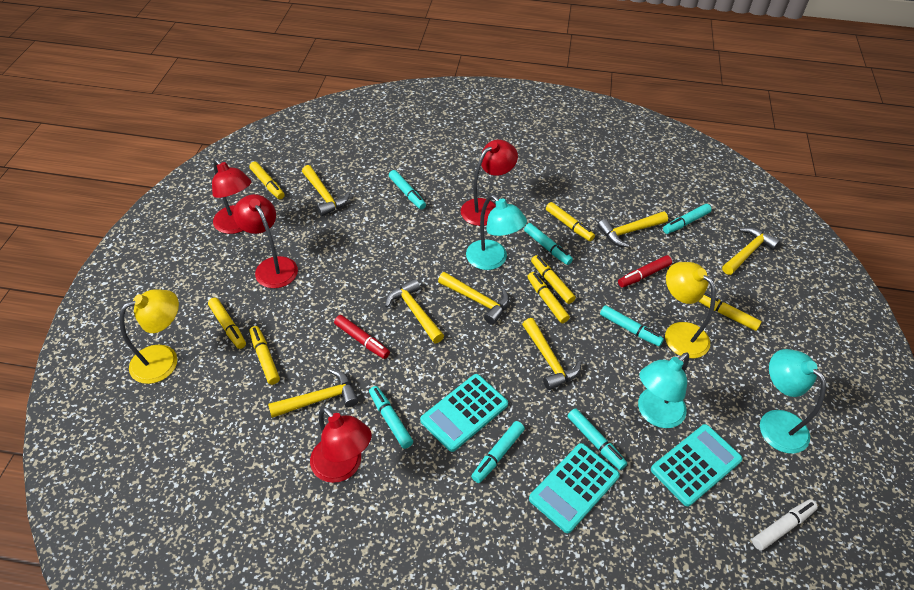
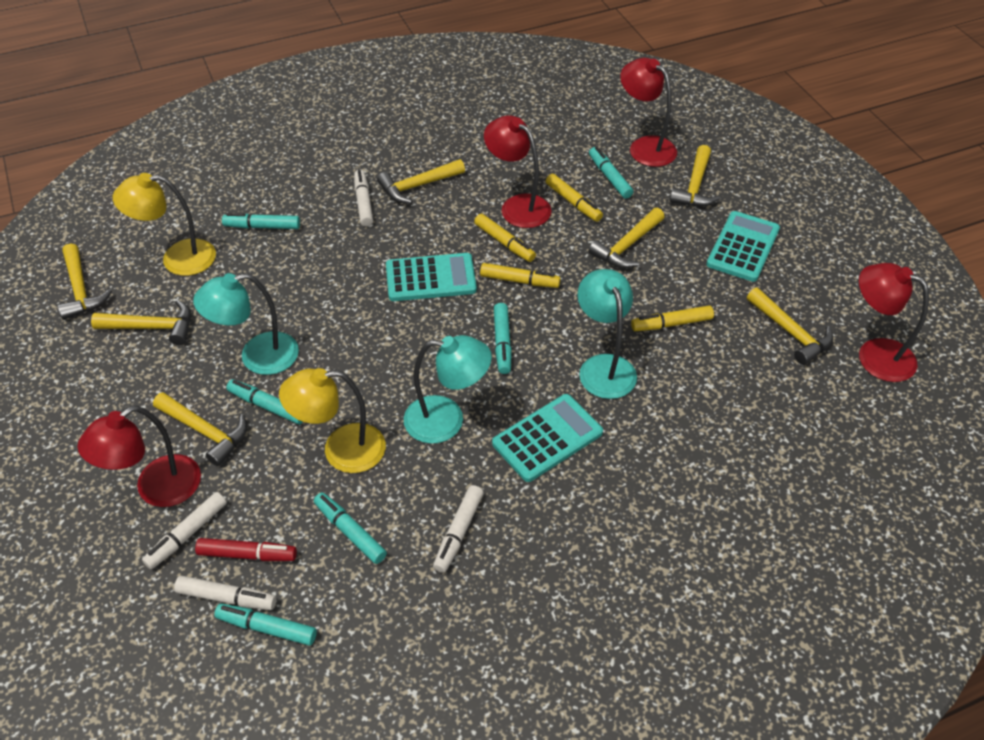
red marker: [334,315,390,359] [618,255,672,288] = 2 -> [195,538,297,561] = 1
turquoise marker: [369,386,413,449] [389,170,426,210] [471,421,525,483] [524,223,573,265] [567,408,627,470] [600,305,664,346] [663,204,712,234] = 7 -> [214,603,317,646] [222,213,300,229] [226,379,303,424] [314,492,387,564] [494,303,512,374] [589,147,633,199] = 6
white marker: [752,499,818,551] = 1 -> [142,492,227,569] [174,576,276,610] [354,169,373,226] [433,485,484,573] = 4
yellow marker: [208,297,246,349] [249,161,285,199] [249,326,280,385] [527,272,570,323] [531,255,576,304] [546,202,595,241] [698,293,762,331] = 7 -> [474,214,536,262] [480,263,561,288] [546,174,603,222] [631,305,714,331] = 4

